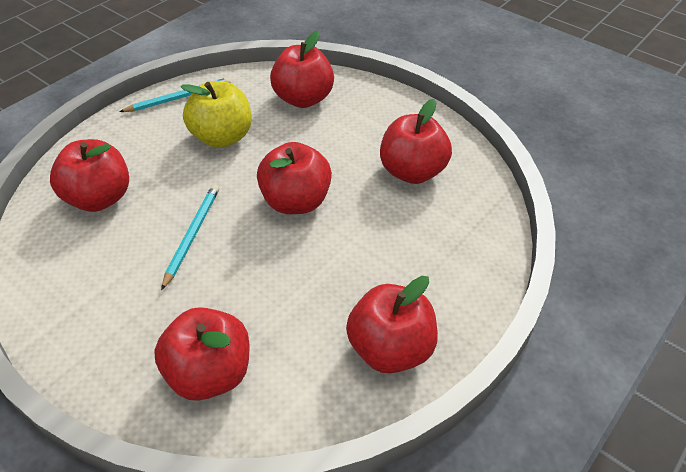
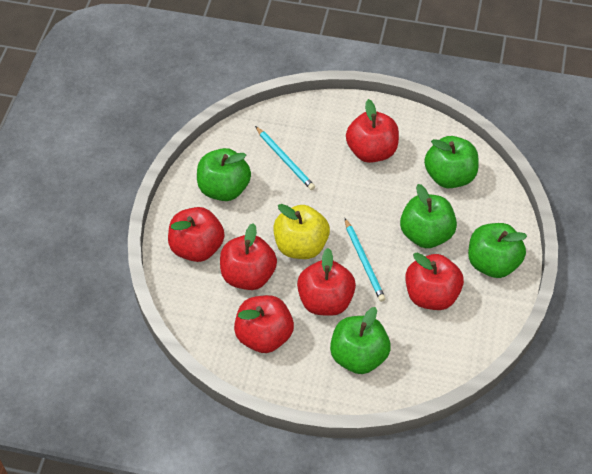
green apple: none = 0 -> [197,148,251,201] [330,307,391,374] [400,184,457,248] [424,136,479,188] [468,223,527,278] = 5

